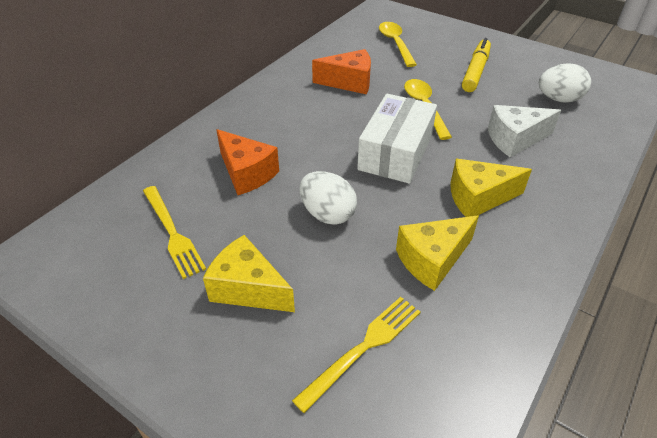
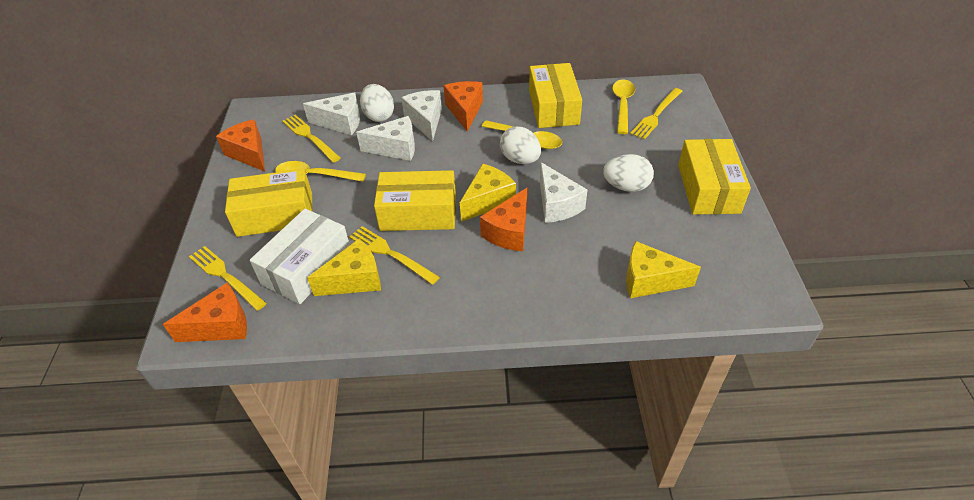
orange cheese: [216,129,279,195] [312,49,371,94] = 2 -> [163,283,247,342] [216,119,265,171] [443,81,483,132] [480,188,527,251] = 4
white cheese: [488,105,561,157] = 1 -> [303,93,360,135] [356,116,415,161] [401,90,442,142] [540,162,587,223] = 4
white egg: [299,171,357,225] [539,63,591,103] = 2 -> [360,84,394,122] [500,126,541,164] [603,154,654,192] = 3
yellow box: none = 0 -> [225,169,313,237] [374,170,456,231] [529,63,582,128] [678,139,751,214] = 4
yellow fork: [143,186,206,279] [292,297,421,413] = 2 -> [189,246,267,311] [282,115,341,163] [349,226,440,285] [630,88,682,140] = 4
yellow marker: [462,38,491,92] = 1 -> none = 0
yellow spoon: [379,22,417,67] [404,79,452,140] = 2 -> [275,161,366,182] [482,120,562,149] [612,80,635,134] = 3

